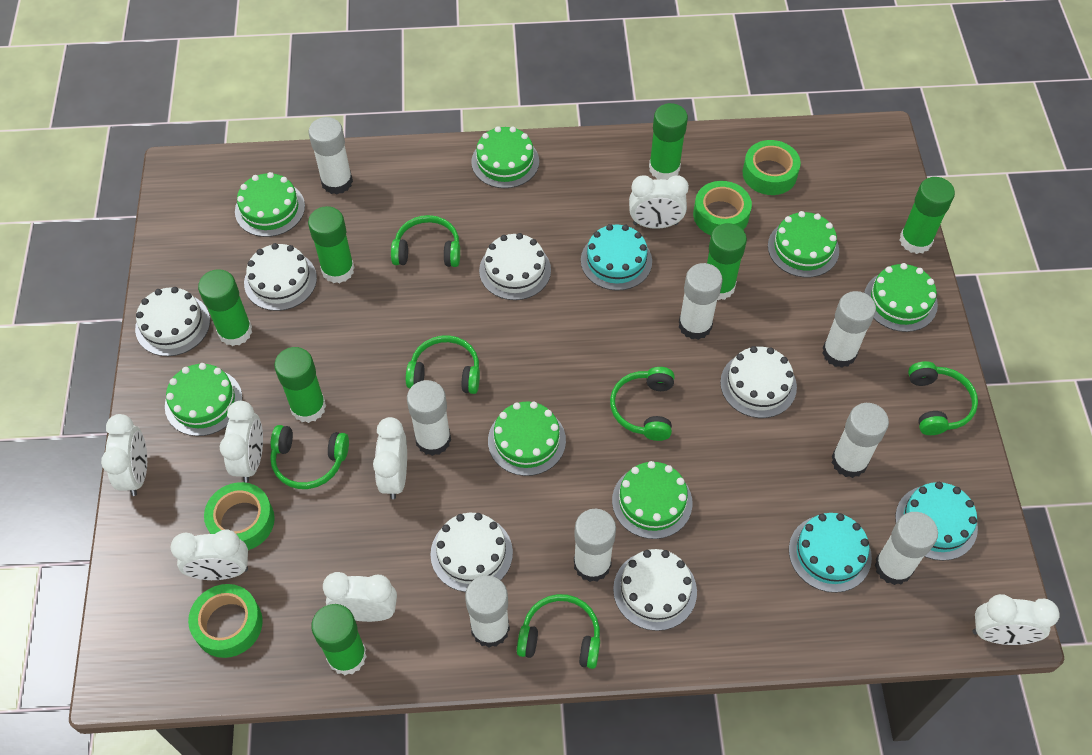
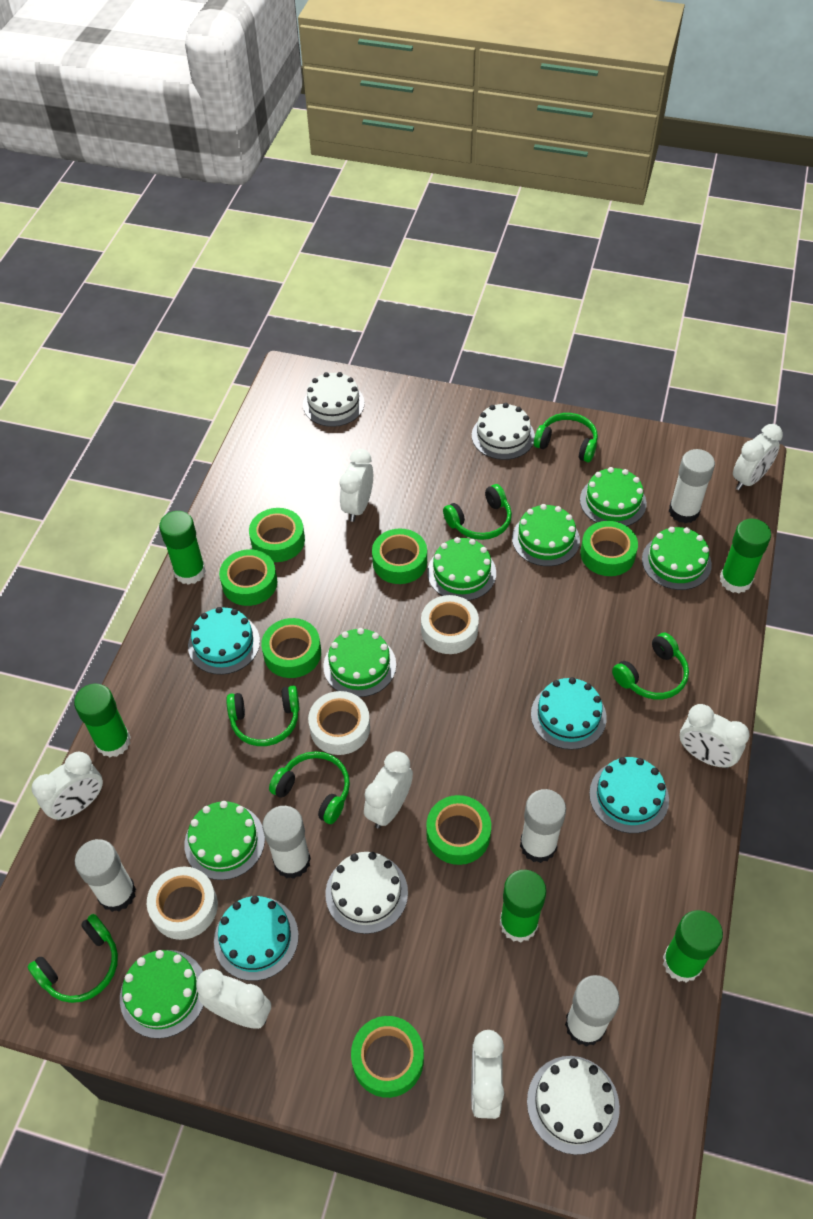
green glue stick: [198,269,252,346] [274,347,326,423] [308,206,355,283] [311,604,367,675] [649,103,688,180] [707,223,747,300] [900,177,955,254] = 7 -> [74,683,131,757] [159,511,206,585] [500,870,546,942] [663,910,723,983] [720,519,771,593] = 5
green tape: [188,584,263,658] [204,482,275,550] [693,181,752,235] [743,140,801,195] = 4 -> [219,549,277,606] [249,508,305,562] [261,618,321,678] [351,1016,424,1098] [372,528,427,584] [426,795,491,865] [580,521,638,576] = 7
turquoise cake: [581,224,652,291] [789,513,872,593] [895,482,978,561] = 3 -> [188,607,260,675] [214,896,299,981] [531,677,607,750] [589,757,669,833] = 4
white cake: [135,287,210,356] [244,243,317,311] [430,513,513,592] [479,233,551,300] [613,549,697,631] [720,346,797,418] = 6 -> [303,372,365,427] [325,852,408,934] [472,403,535,460] [527,1056,620,1155] = 4
white glue stick: [308,117,353,194] [407,380,451,456] [465,575,510,648] [574,509,616,582] [679,263,723,340] [822,291,876,368] [831,403,889,478] [875,512,938,585] = 8 -> [75,839,136,912] [262,806,311,879] [520,789,566,863] [565,975,620,1047] [669,449,715,523] = 5
white tape: none = 0 -> [147,867,218,940] [308,691,370,755] [421,595,479,654] = 3

